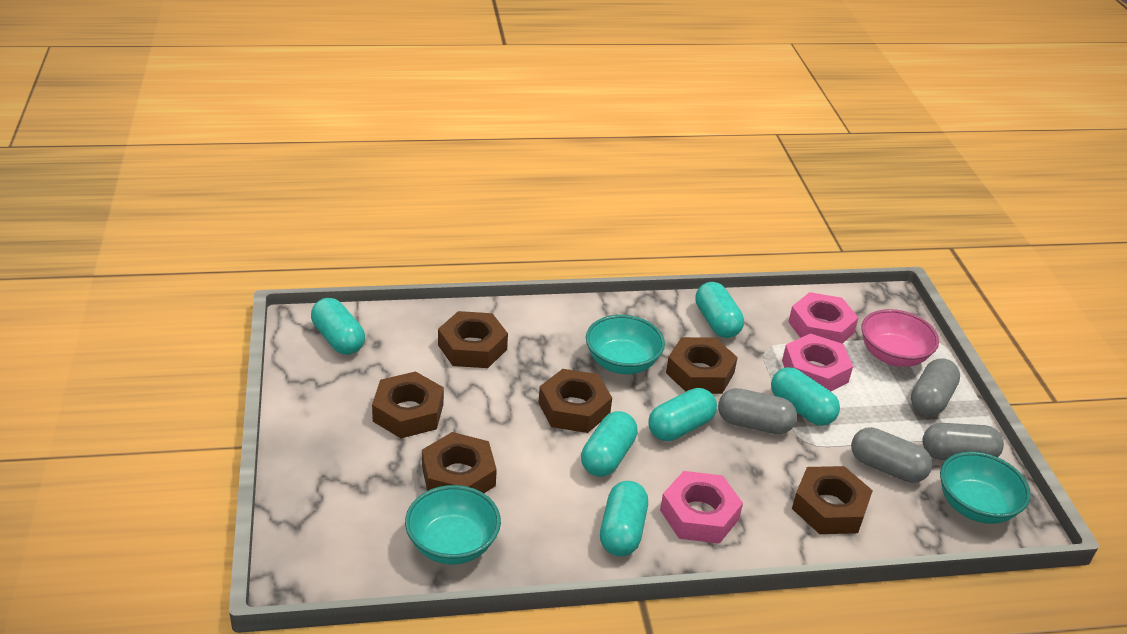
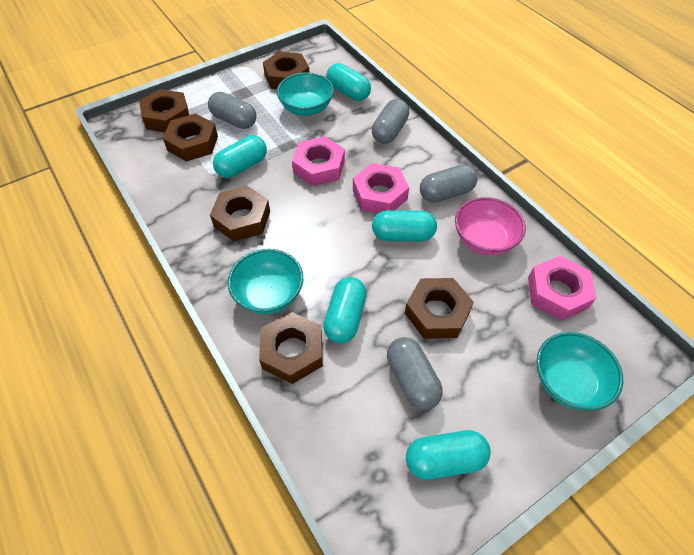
turquoise capsule: [311,298,365,355] [581,411,638,477] [600,481,648,556] [648,388,717,441] [695,282,744,338] [771,367,840,426] = 6 -> [213,135,267,178] [323,277,367,343] [326,63,371,101] [372,210,437,241] [406,430,491,480] = 5

